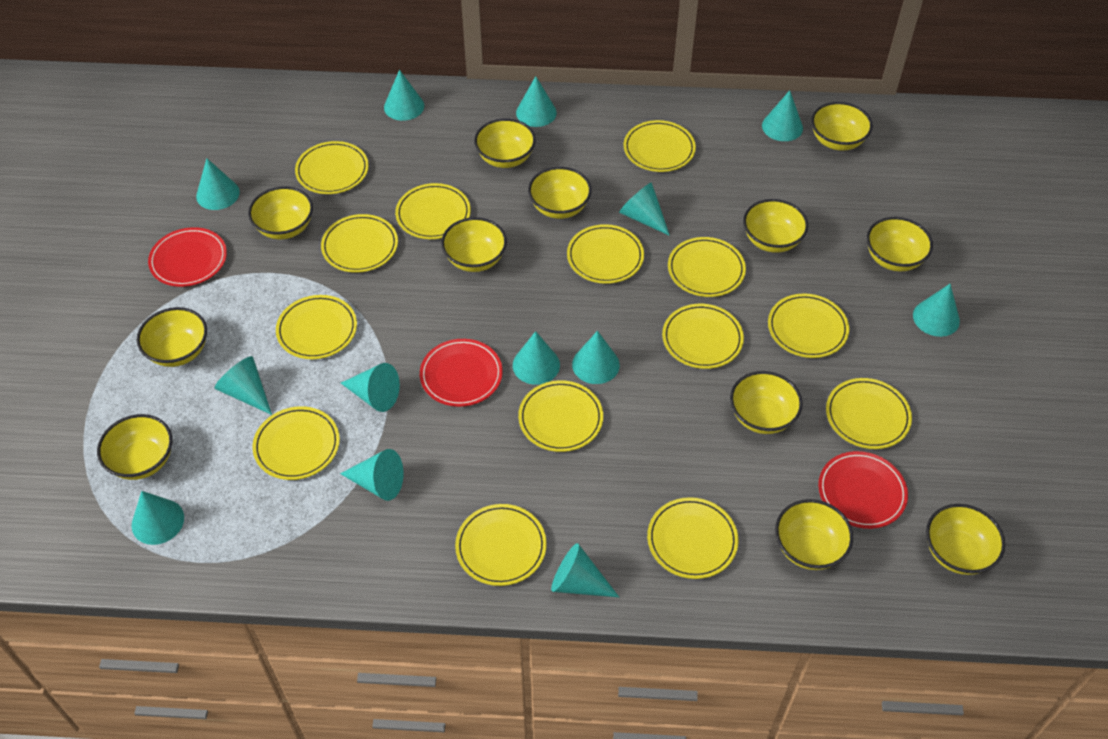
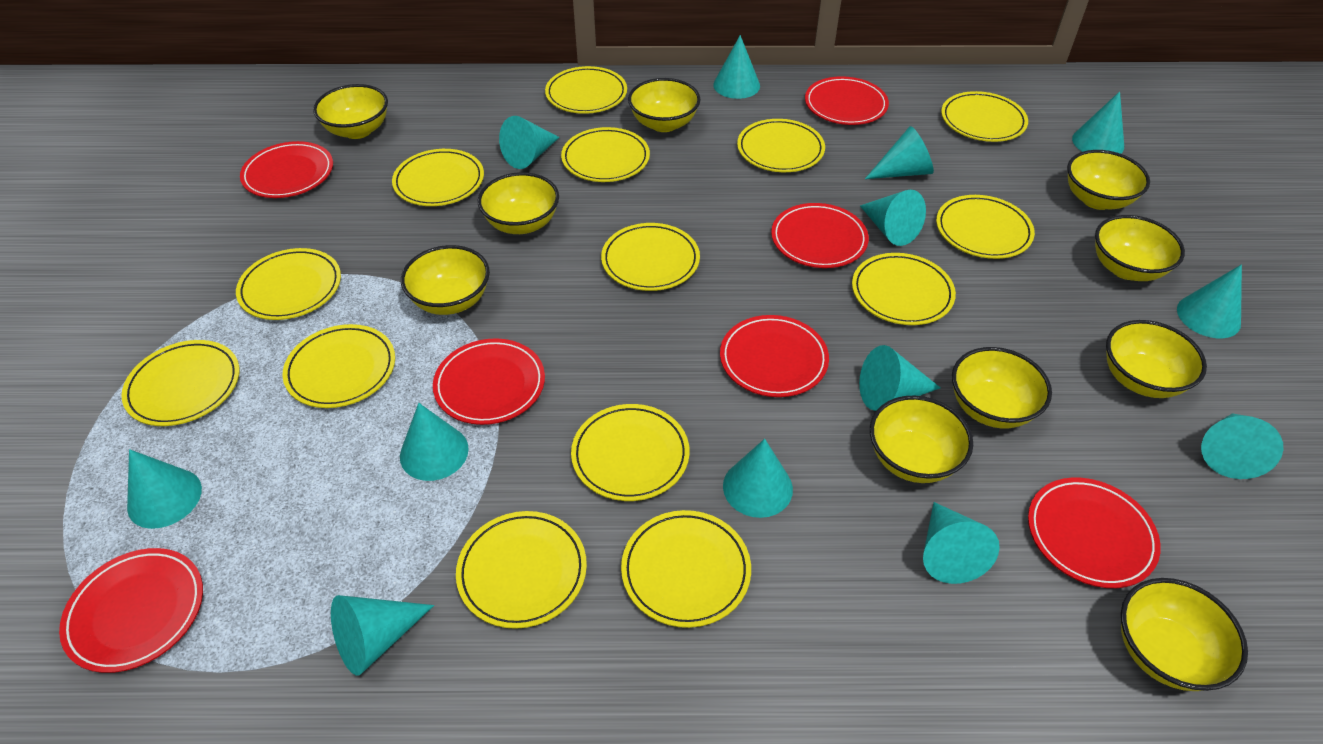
red plate: [148,227,227,287] [420,339,503,407] [818,451,908,529] = 3 -> [59,548,203,673] [240,141,333,198] [433,338,545,425] [720,315,829,397] [771,203,869,268] [805,76,889,125] [1028,477,1161,588] = 7
yellow bowl: [97,414,172,480] [137,307,207,367] [248,186,313,239] [441,217,507,272] [474,118,536,168] [528,167,592,219] [730,371,803,434] [743,199,808,253] [775,499,853,570] [811,102,873,151] [867,217,933,271] [926,504,1005,575] = 12 -> [313,84,388,139] [401,245,490,315] [478,172,559,234] [628,78,701,132] [870,395,973,483] [952,347,1052,429] [1067,150,1150,210] [1095,215,1185,281] [1106,320,1207,398] [1121,578,1248,691] = 10

